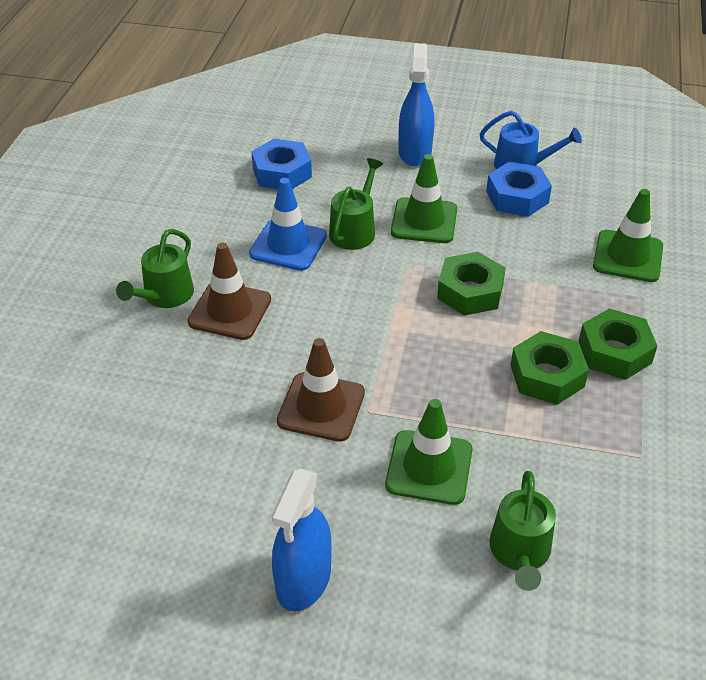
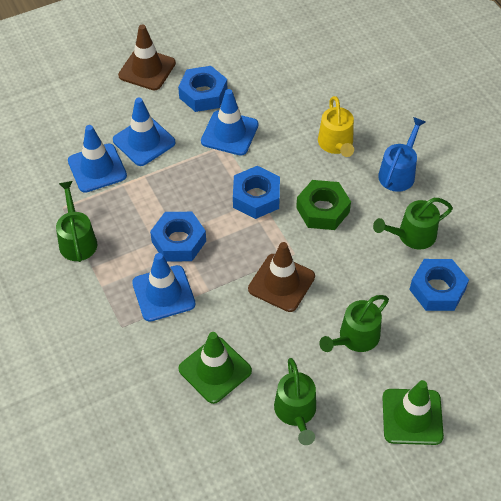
blue nut: [251,138,312,189] [486,162,552,217] = 2 -> [150,212,206,262] [178,66,227,112] [233,166,280,219] [409,259,469,311] = 4
blue spray bottle: [271,469,332,612] [398,43,434,166] = 2 -> none = 0
blue traffic cone: [249,178,327,271] = 1 -> [68,125,127,193] [113,98,175,166] [132,253,196,322] [201,89,258,156] = 4
green nut: [437,252,506,316] [511,331,589,405] [579,308,657,380] = 3 -> [296,180,351,230] = 1
green traffic cone: [385,399,473,505] [391,154,457,243] [593,189,663,282] = 3 -> [178,332,252,404] [382,380,444,445] = 2
green watering can: [116,229,194,308] [329,158,383,250] [489,471,556,591] = 3 -> [56,181,97,262] [274,358,316,445] [319,295,389,352] [373,198,453,249] = 4
yellow watering can: none = 0 -> [318,96,354,157] = 1

